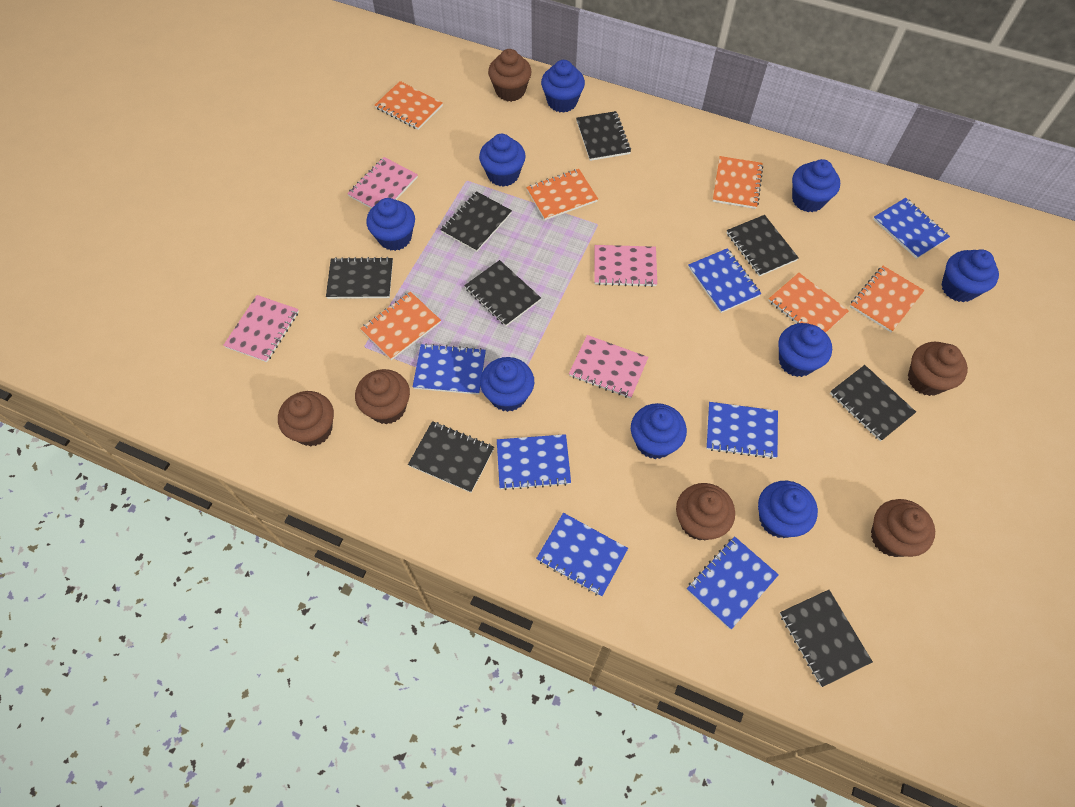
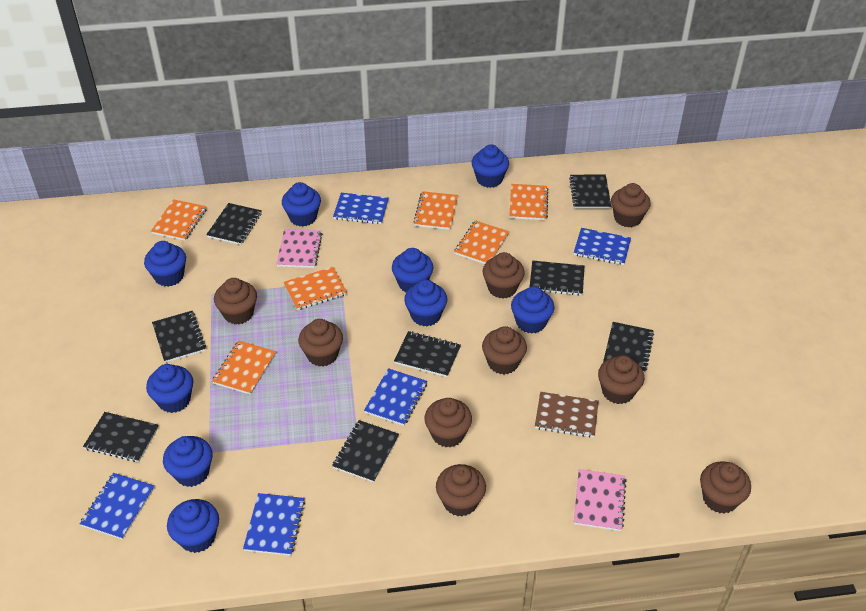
blue notebook: [413,343,486,395] [497,434,571,490] [536,513,628,597] [687,536,779,630] [688,248,762,313] [706,402,778,459] [873,198,950,259] = 7 -> [80,473,154,539] [243,493,305,556] [333,193,389,224] [364,368,427,426] [574,228,631,265] = 5
brown cupcake: [278,391,334,446] [355,369,410,424] [488,49,532,102] [676,483,735,540] [871,499,935,557] [908,342,968,396] = 6 -> [214,278,257,325] [298,319,343,367] [425,398,472,448] [436,464,486,516] [482,252,525,299] [482,326,527,374] [598,355,645,404] [611,183,651,228] [700,461,751,514] = 9
brown notebook: none = 0 -> [535,392,599,438] = 1
pink notebook: [223,295,299,362] [347,157,418,209] [569,335,648,399] [594,245,657,287] = 4 -> [276,229,322,268] [574,469,626,531] = 2

